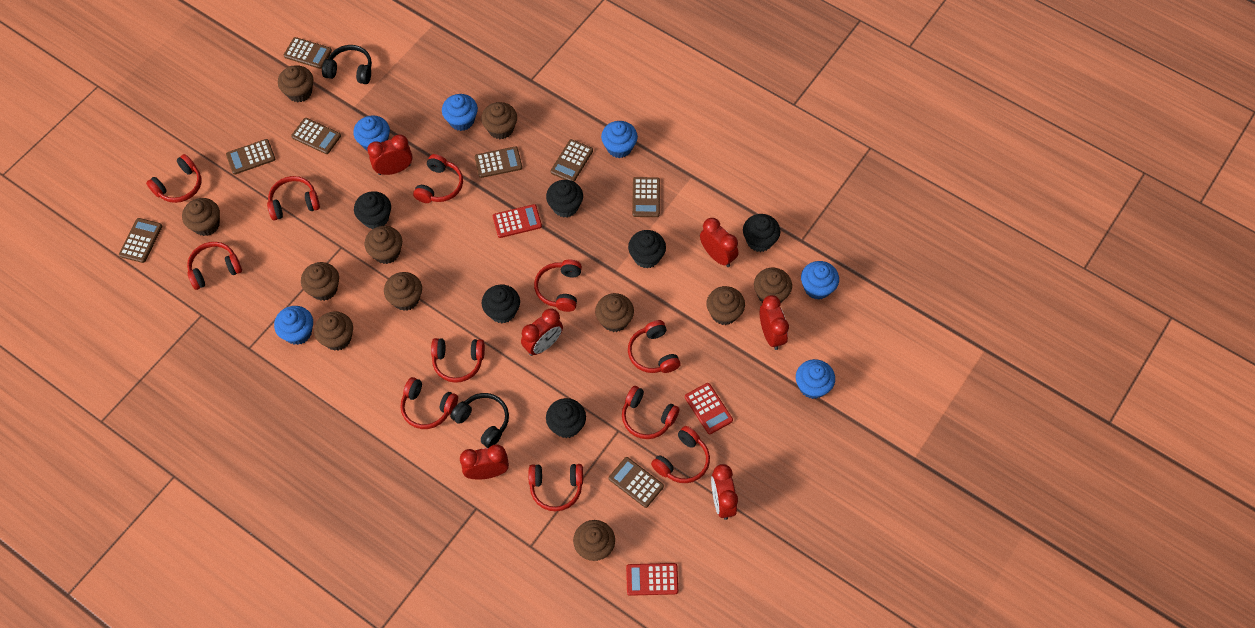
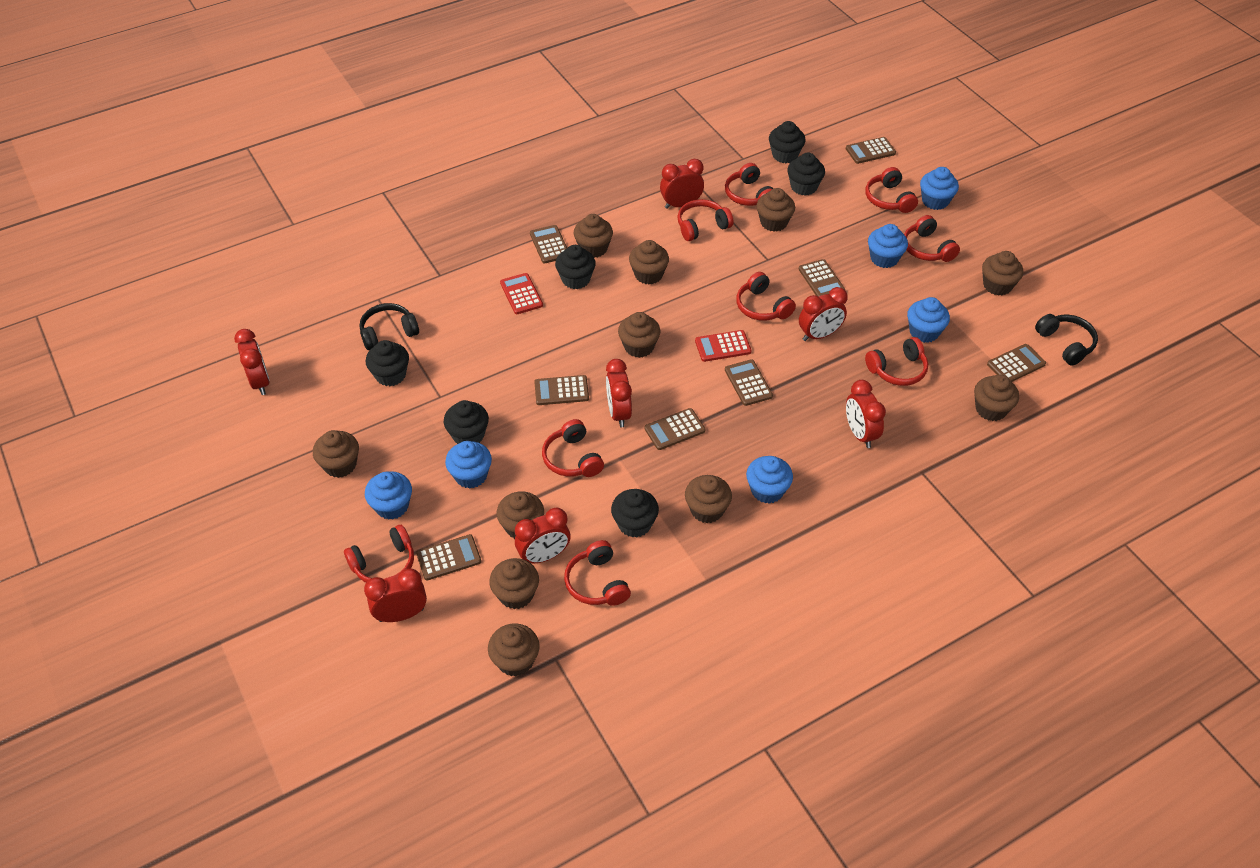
red calculator: [493,204,542,238] [626,563,678,596] [685,383,733,434] = 3 -> [500,273,543,314] [695,330,751,362] = 2
red clock: [367,134,412,175] [460,444,509,479] [521,308,563,356] [700,218,738,267] [711,464,738,520] [760,295,789,350] = 6 -> [234,329,270,395] [364,568,427,622] [515,507,571,563] [606,359,632,427] [660,159,704,209] [799,287,848,341] [846,380,886,448] = 7
red headphones: [146,154,201,203] [187,242,242,290] [267,176,320,221] [401,377,458,429] [413,154,463,203] [431,338,485,383] [529,464,583,511] [534,260,582,312] [622,386,680,439] [628,320,681,373] [651,426,710,483] = 11 -> [344,525,414,583] [542,419,604,477] [564,540,631,606] [677,199,734,241] [725,163,773,206] [736,272,796,321] [865,337,928,386] [866,167,918,213] [904,215,960,262] = 9

